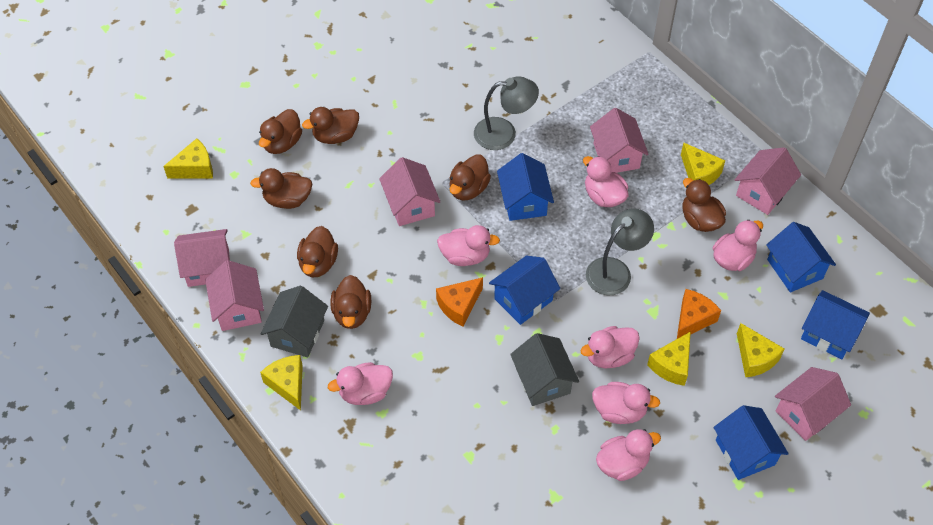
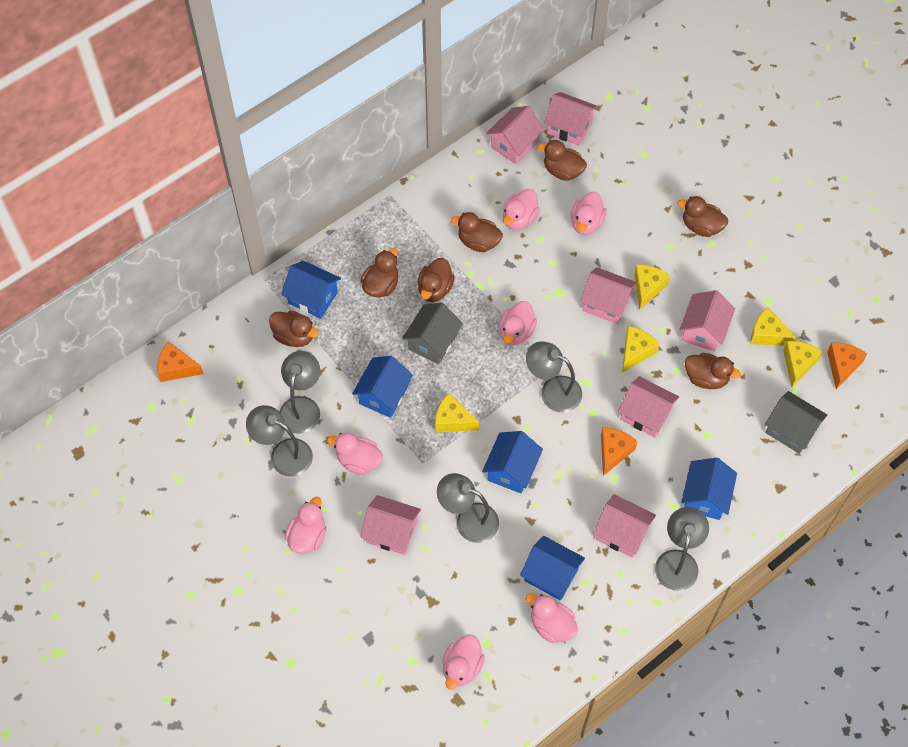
grey lamp: [474,76,539,150] [586,208,654,295] = 2 -> [246,405,313,477] [279,351,320,434] [437,473,499,543] [526,341,582,412] [655,507,709,591] = 5
orange cheese: [436,277,483,326] [677,289,721,339] = 2 -> [157,342,203,382] [601,427,638,476] [827,343,867,389] = 3
pink house: [174,229,230,287] [205,260,264,331] [379,157,440,226] [590,108,649,173] [734,147,801,215] [775,367,851,441] = 6 -> [361,495,421,555] [486,106,544,164] [544,92,598,146] [580,267,637,324] [593,494,656,558] [618,376,679,437] [679,290,735,352] = 7

